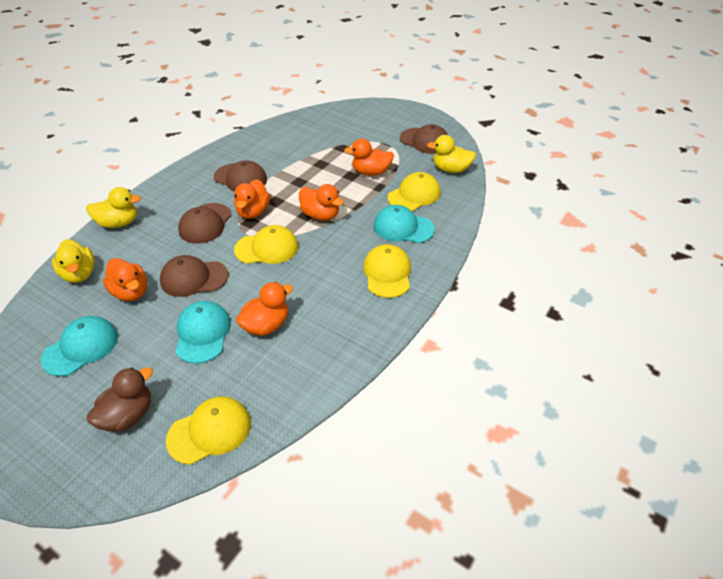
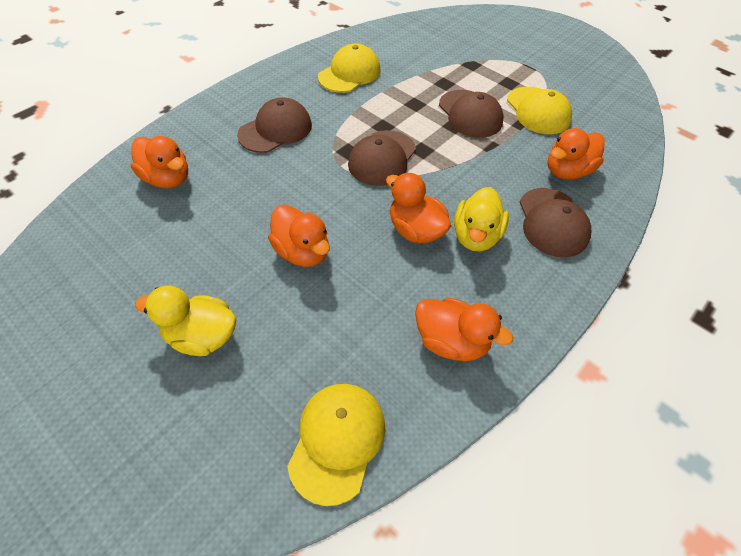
brown duck: [87,367,153,431] = 1 -> none = 0
turquoise cap: [41,316,118,376] [176,301,231,364] [374,205,435,243] = 3 -> none = 0
yellow cap: [166,396,251,465] [234,225,298,264] [363,244,411,298] [388,172,441,211] = 4 -> [287,384,385,506] [318,43,381,93] [507,87,572,134] = 3
yellow duck: [52,239,95,283] [86,187,141,228] [427,135,476,173] = 3 -> [135,286,236,356] [454,187,509,252] = 2

